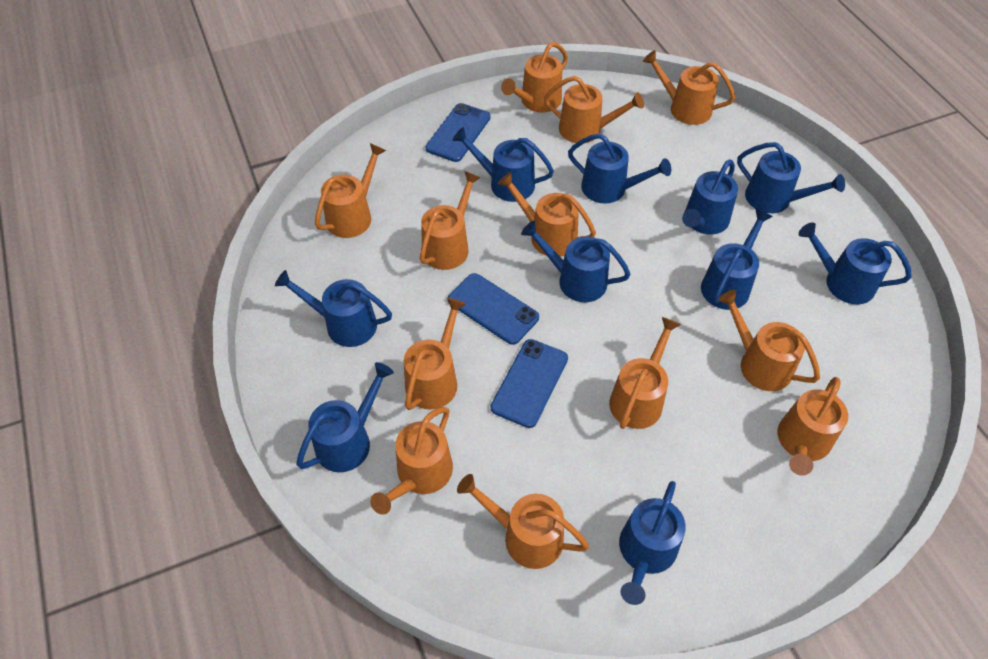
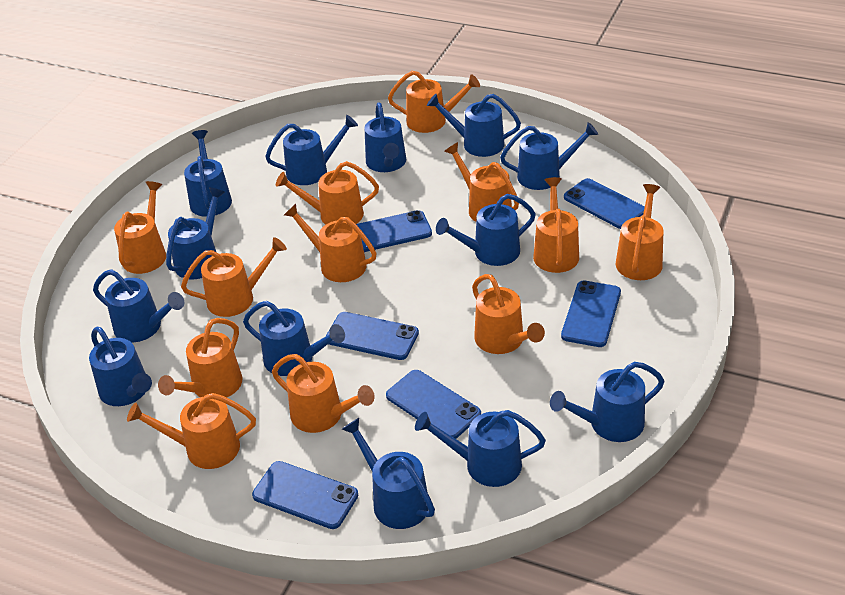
blue phone: [425,103,491,162] [448,273,539,345] [491,339,568,428] = 3 -> [252,461,358,529] [326,312,419,360] [356,210,432,252] [386,370,481,439] [561,281,621,347] [564,178,645,229] = 6
blue watering can: [275,270,392,347] [296,362,394,472] [453,127,554,202] [521,221,631,302] [568,134,671,204] [619,481,686,605] [682,159,738,235] [701,209,773,310] [737,142,845,213] [799,222,912,304] = 10 -> [89,327,152,406] [93,269,184,342] [166,187,225,279] [184,130,232,217] [243,301,345,376] [265,115,358,185] [342,418,435,529] [364,102,406,172] [415,410,546,487] [427,94,521,157] [436,194,536,266] [500,122,598,190] [550,362,665,442] = 13

